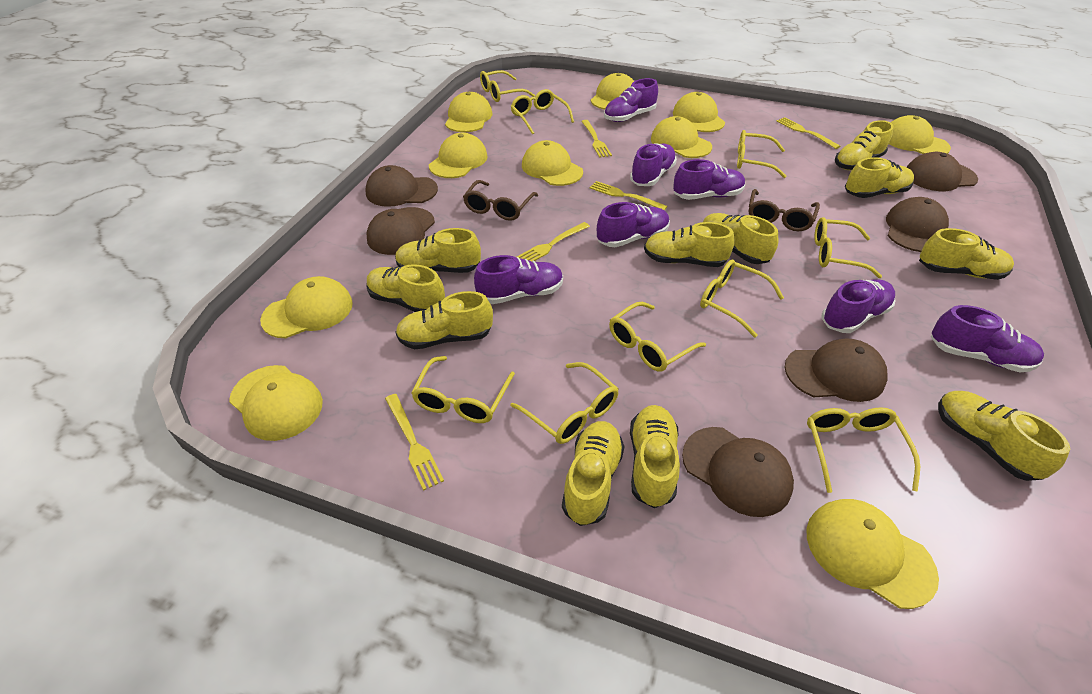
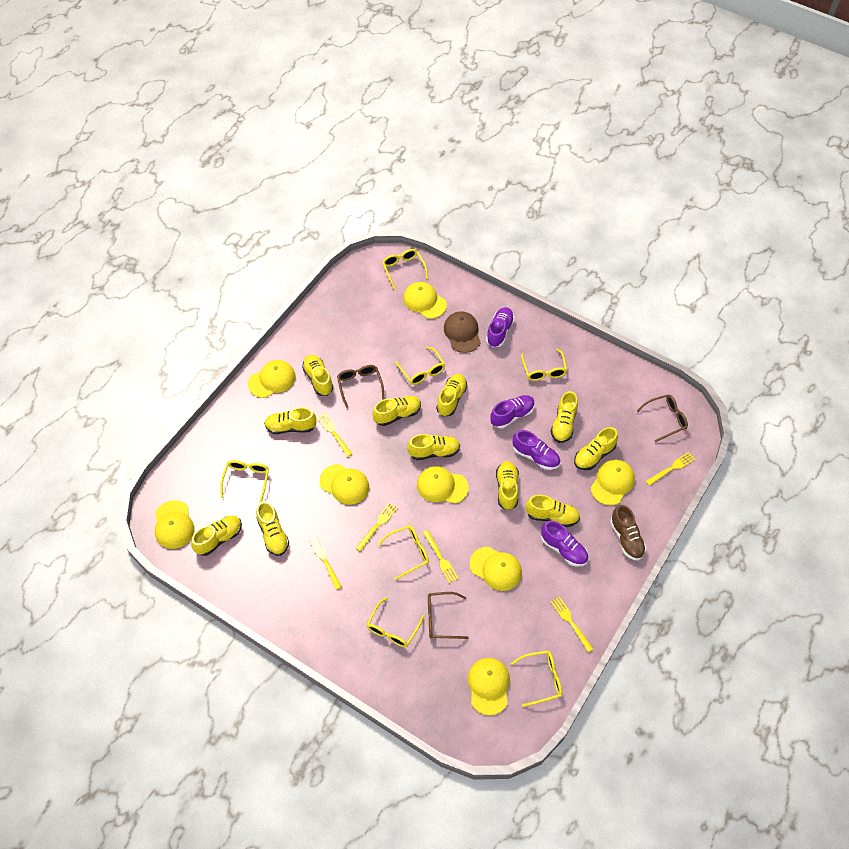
brown cap: [365,165,438,207] [366,207,435,255] [682,427,794,517] [785,338,887,402] [886,197,949,252] [907,152,978,191] = 6 -> [444,311,481,353] = 1
brown glasses: [463,180,538,221] [749,189,820,231] = 2 -> [337,365,384,408] [428,592,469,639] [637,394,688,442] = 3
brown shoe: none = 0 -> [610,505,646,560] = 1
purple shoe: [474,255,563,304] [597,202,670,247] [604,78,658,122] [630,143,677,186] [673,159,745,200] [822,279,896,333] [931,305,1044,372] = 7 -> [486,307,515,347] [490,395,535,428] [513,430,560,470] [541,521,588,567] = 4
yellow cap: [229,365,323,441] [260,276,353,338] [429,133,488,178] [445,92,492,132] [522,140,583,186] [591,73,634,110] [651,116,712,158] [673,92,725,132] [806,499,939,609] [889,115,951,154] = 10 -> [155,500,194,549] [248,360,296,398] [319,464,369,505] [403,282,447,319] [417,466,469,504] [468,658,510,715] [469,547,522,591] [591,460,635,505] = 8
yellow fork: [385,394,444,491] [516,222,590,262] [581,120,612,158] [590,181,667,210] [776,117,840,149] = 5 -> [309,536,342,590] [317,412,352,457] [356,503,398,551] [422,530,459,583] [551,596,593,652] [645,452,695,486] = 6
yellow glasses: [411,356,515,423] [480,70,535,102] [510,89,574,135] [510,362,618,444] [609,302,706,372] [700,260,784,338] [737,130,787,178] [807,407,920,493] [814,217,882,278] = 9 -> [220,460,269,503] [366,597,424,647] [378,525,429,580] [382,249,428,290] [395,347,445,385] [511,650,562,707] [521,349,567,381] = 7

